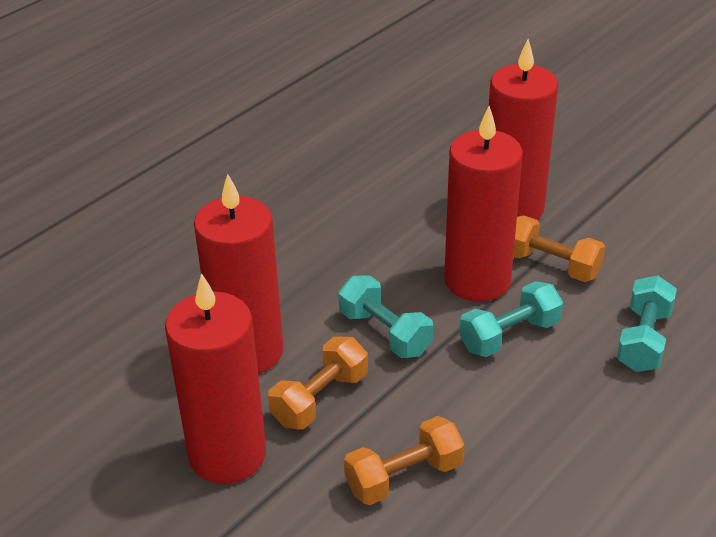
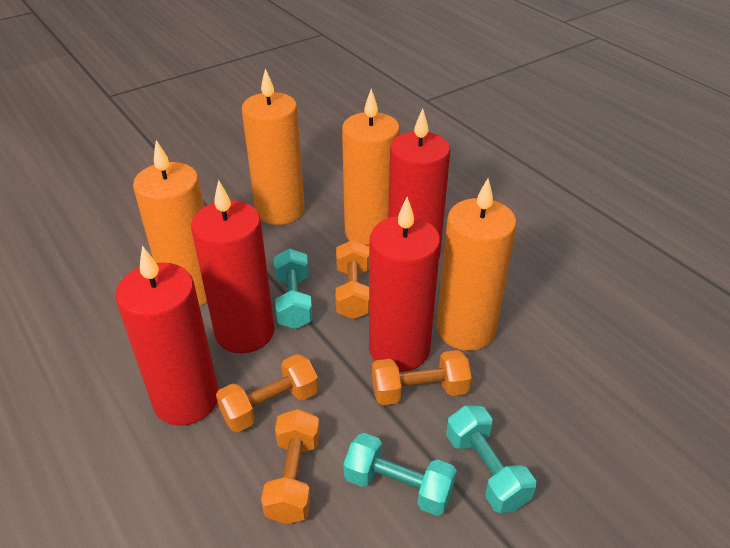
orange candle: none = 0 -> [133,140,207,306] [242,68,305,225] [342,89,400,249] [437,178,517,351] = 4
orange dumbbell: [268,336,368,429] [344,416,464,505] [513,215,605,282] = 3 -> [216,354,319,432] [261,409,320,524] [336,240,369,319] [372,350,472,405] = 4

